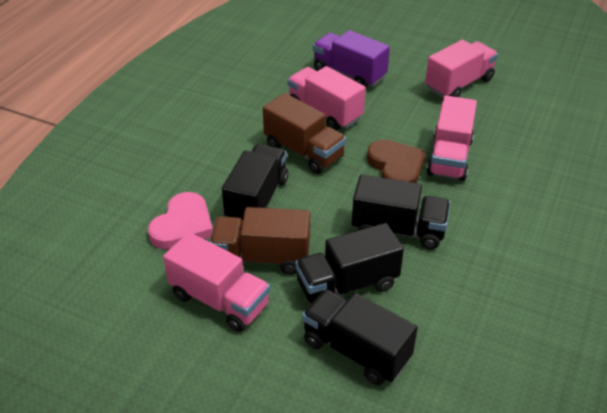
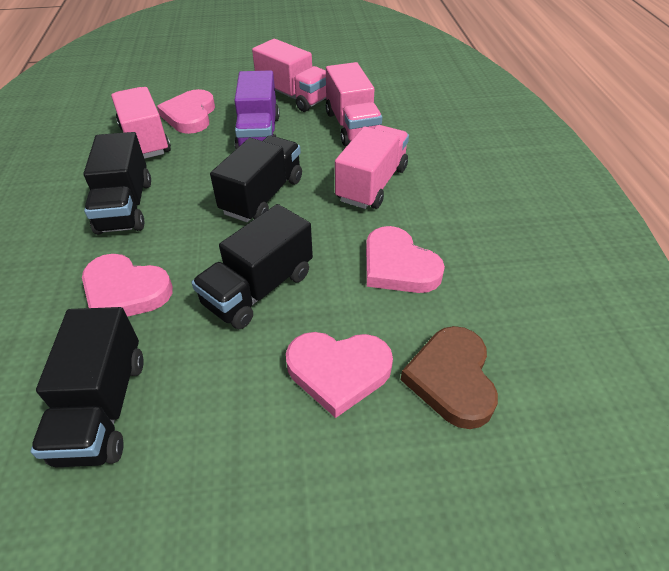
brown truck: [210,207,310,275] [263,93,346,174] = 2 -> none = 0
pink heart: [148,192,213,250] = 1 -> [82,254,173,317] [157,89,215,134] [286,332,393,418] [366,226,445,293] = 4

